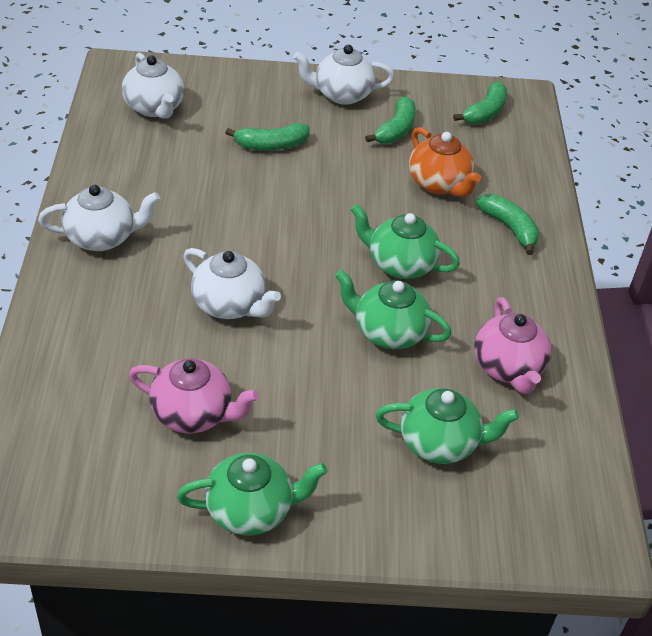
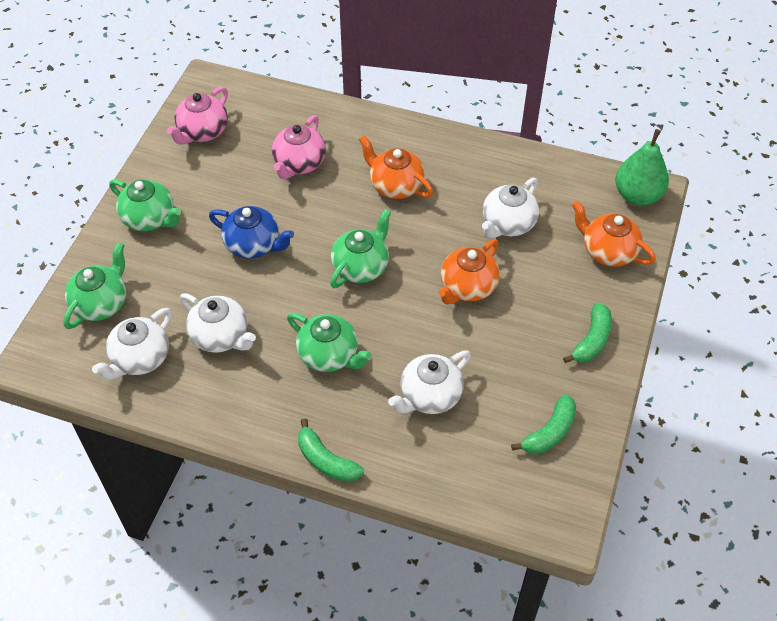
blue teapot: none = 0 -> [209,206,294,259] = 1
green banana: [225,123,310,150] [365,96,416,144] [453,81,507,124] [476,194,539,255] = 4 -> [298,418,364,482] [511,394,576,454] [563,302,612,363] = 3
green pear: none = 0 -> [615,129,669,205] = 1
orange teapot: [409,127,481,197] = 1 -> [359,135,433,199] [439,239,500,304] [572,201,656,267] = 3

